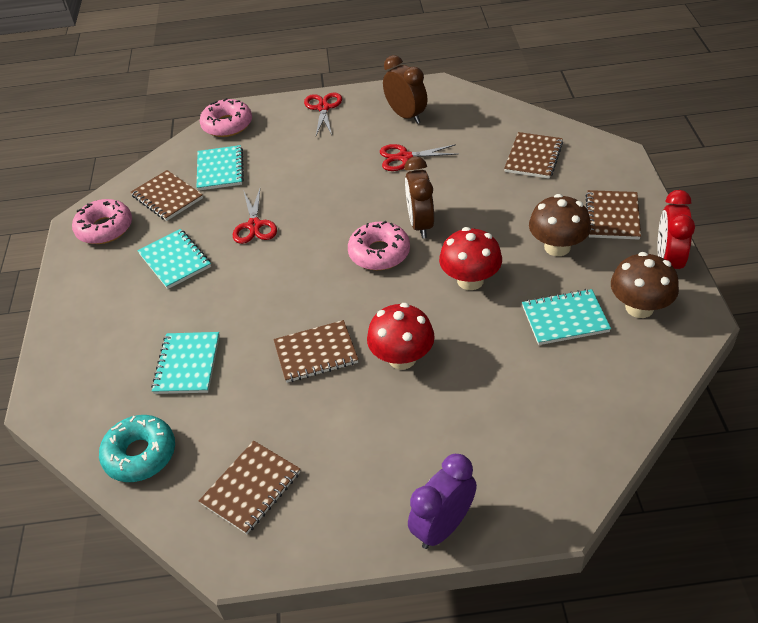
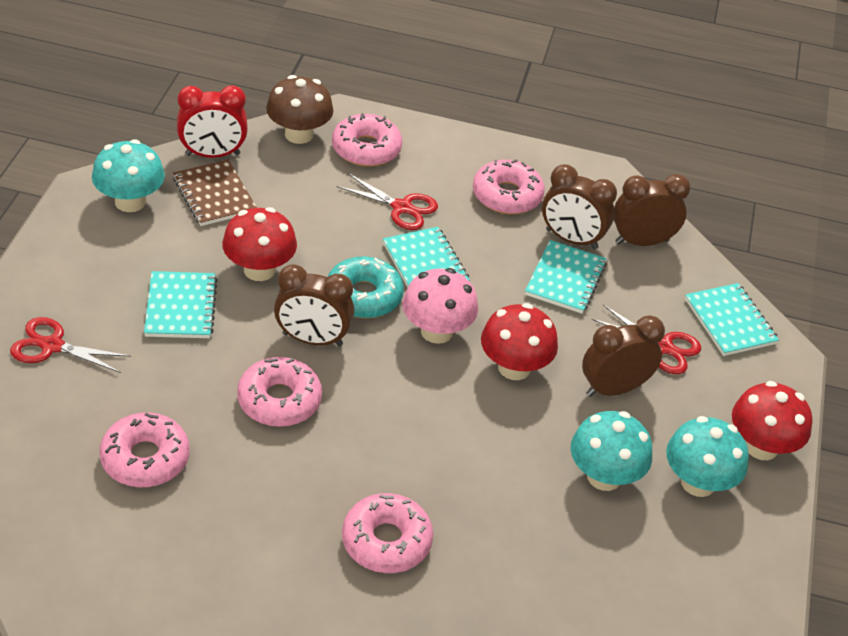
brown clock: [383,55,427,124] [404,156,434,239] = 2 -> [274,264,354,346] [542,165,617,250] [582,315,665,397] [614,174,690,246] = 4
brown mushroom: [529,194,591,256] [611,252,679,318] = 2 -> [266,75,333,144] = 1
brown notebook: [130,170,203,221] [199,441,300,534] [273,320,358,383] [504,132,563,179] [585,190,641,240] = 5 -> [173,160,257,226] = 1
pink donut: [72,199,132,244] [200,98,252,137] [348,221,410,270] = 3 -> [100,413,190,487] [237,357,322,427] [332,113,402,167] [342,493,433,573] [473,159,545,214] = 5
pink mushroom: none = 0 -> [403,268,478,344] = 1
purple clock: [408,454,477,549] = 1 -> none = 0
red mushroom: [367,303,435,369] [439,227,502,290] = 2 -> [222,207,297,281] [481,303,558,380] [732,381,812,460] = 3
turquoise mushroom: none = 0 -> [92,139,165,212] [571,411,652,491] [666,416,749,497] = 3

